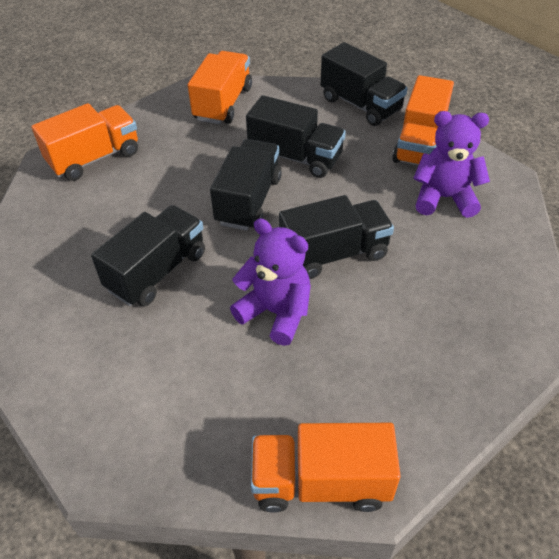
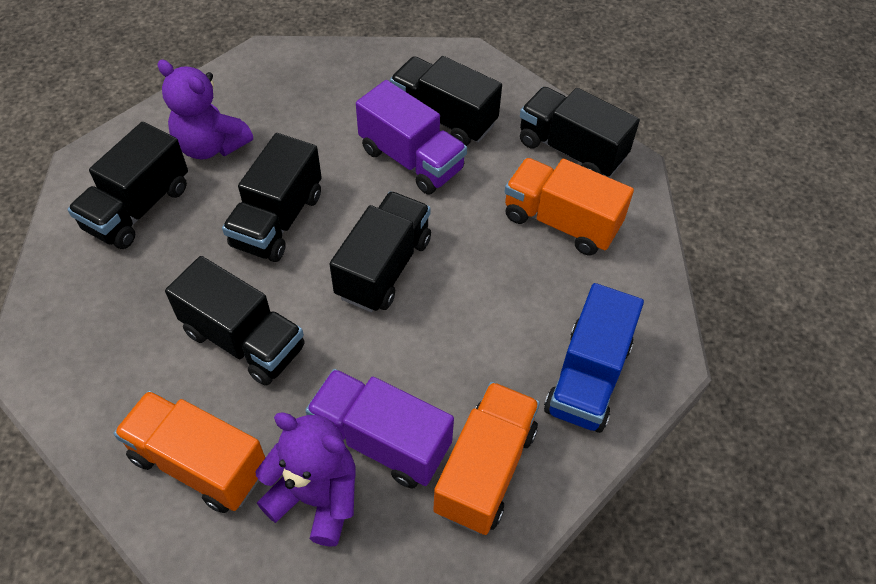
black truck: [91,205,205,306] [210,139,282,231] [246,95,346,178] [279,195,394,279] [321,42,408,126] = 5 -> [68,122,188,249] [165,256,305,386] [222,133,322,262] [329,191,431,312] [390,56,502,146] [520,87,640,178] = 6
blue truck: none = 0 -> [544,283,644,433] = 1
orange truck: [31,103,138,181] [188,51,252,124] [251,423,401,513] [392,75,454,165] = 4 -> [114,391,265,513] [434,382,540,535] [505,158,634,255] = 3
purple truck: none = 0 -> [305,369,454,489] [356,80,467,195] = 2

